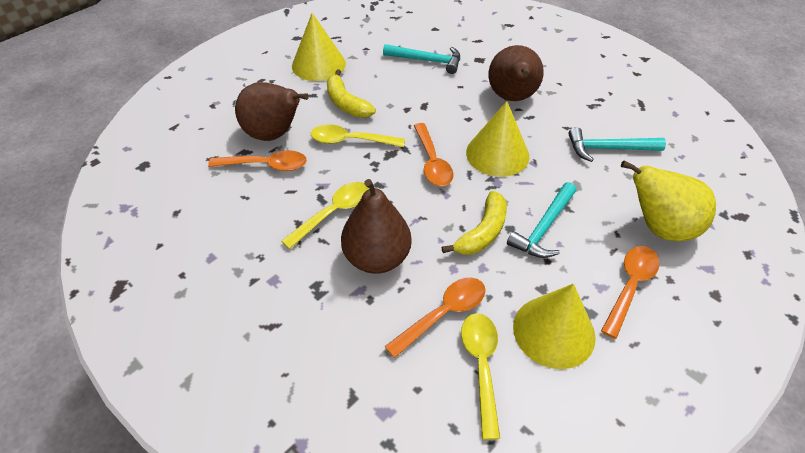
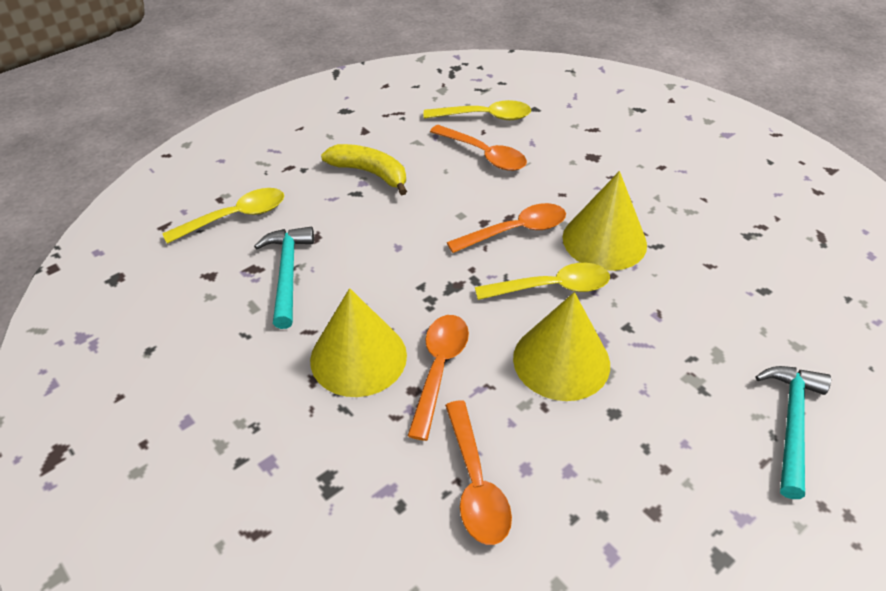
brown pear: [235,82,309,141] [341,179,412,274] [488,45,544,101] = 3 -> none = 0
turquoise hammer: [383,44,460,74] [507,182,576,258] [568,127,666,162] = 3 -> [254,227,314,329] [755,366,831,499] = 2
yellow banana: [327,69,376,117] [442,191,507,255] = 2 -> [321,144,407,195] = 1
yellow pear: [621,161,716,241] = 1 -> none = 0

